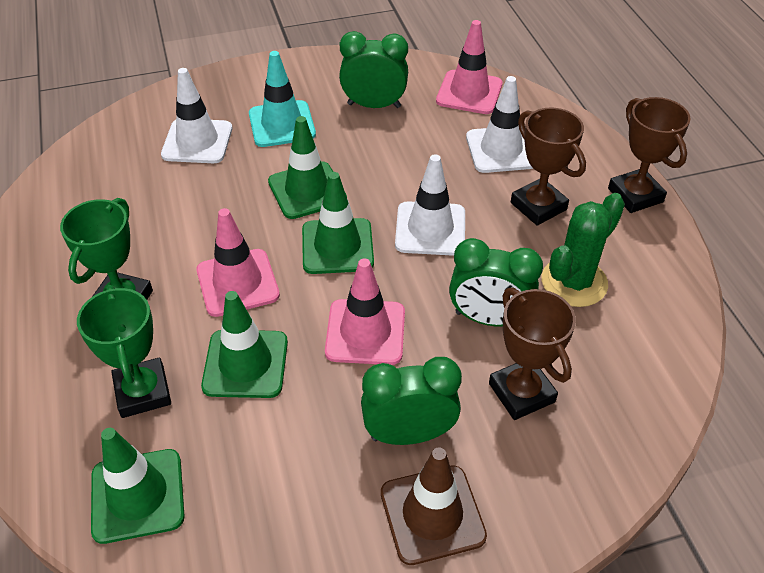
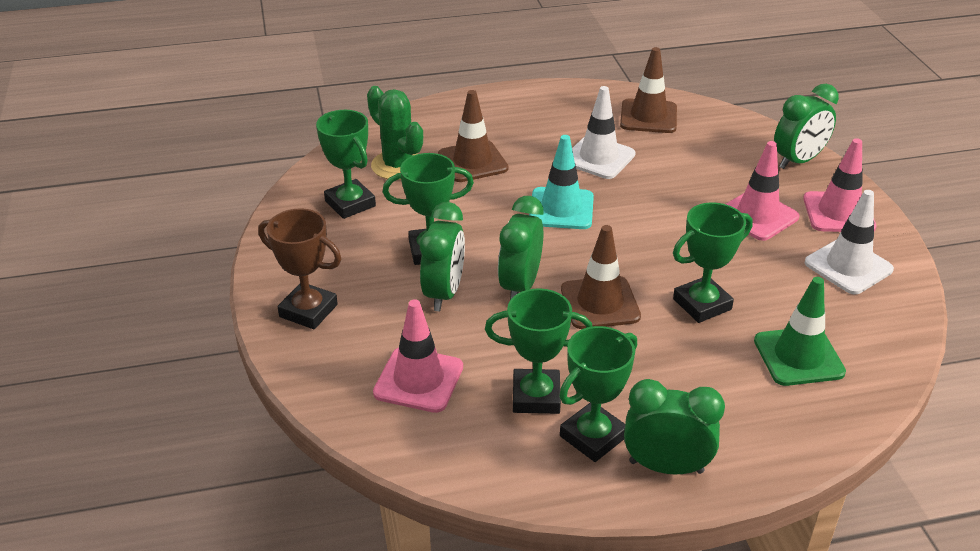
brown traffic cone: [381,447,487,565] = 1 -> [438,90,508,182] [561,225,641,329] [620,47,677,133] = 3
brown trophy: [489,287,576,420] [511,108,586,226] [608,97,690,213] = 3 -> [258,208,341,329] = 1
green clock: [339,31,408,108] [361,357,462,445] [449,238,543,326] = 3 -> [420,202,465,311] [498,196,544,300] [624,379,725,474] [774,84,839,169] = 4
green traffic cone: [91,428,184,544] [201,291,288,398] [268,116,347,219] [302,172,374,274] = 4 -> [754,277,846,386] = 1
green trophy: [60,198,153,300] [77,285,171,418] = 2 -> [316,110,376,219] [383,153,474,265] [485,288,593,414] [559,326,637,462] [673,202,753,323] = 5
white traffic cone: [161,68,232,163] [395,154,465,256] [466,76,533,173] = 3 -> [572,86,636,179] [805,190,894,294] = 2

